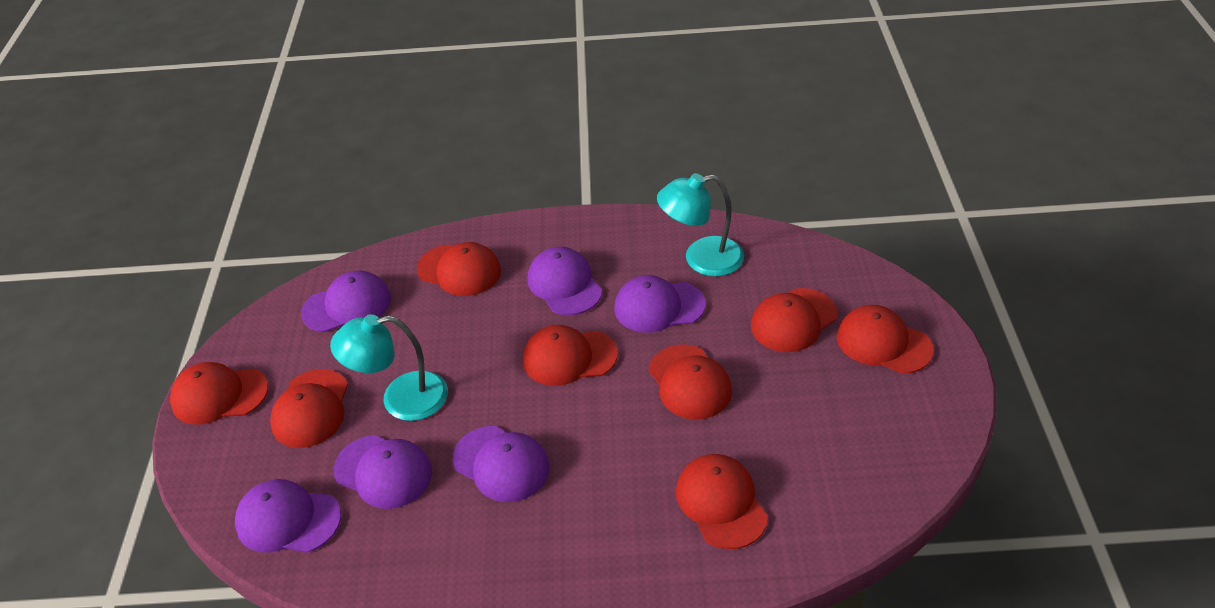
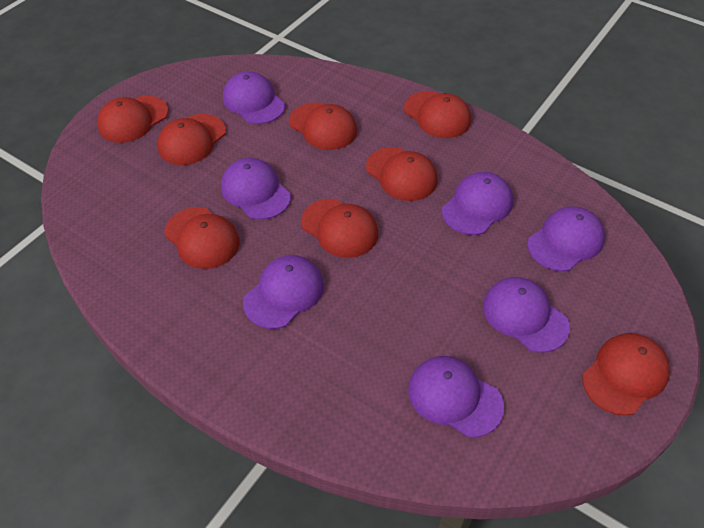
purple cap: [235,479,341,553] [301,270,391,332] [334,435,432,509] [453,426,549,502] [528,247,602,315] [614,275,706,332] = 6 -> [221,158,291,220] [223,71,285,124] [243,255,324,329] [408,356,504,438] [442,172,513,235] [483,277,570,353] [527,206,605,271] = 7
turquoise lamp: [330,314,448,421] [657,173,744,277] = 2 -> none = 0

